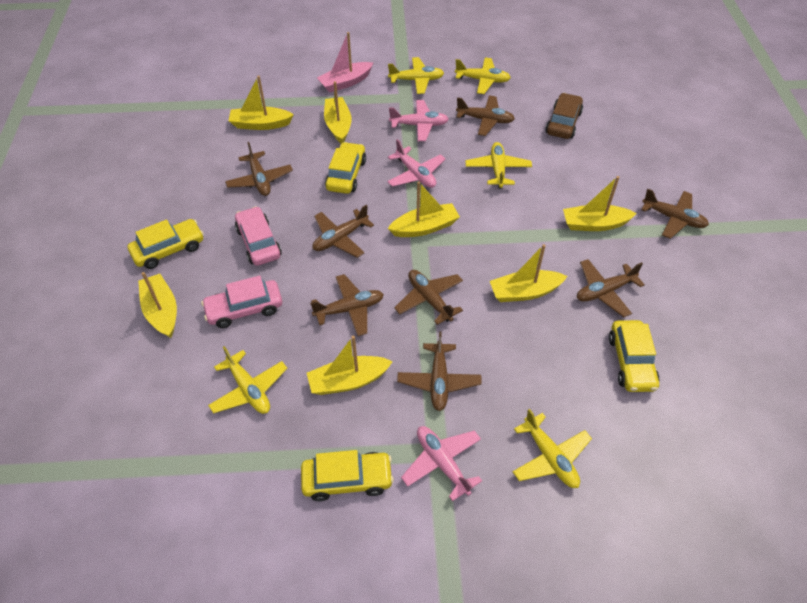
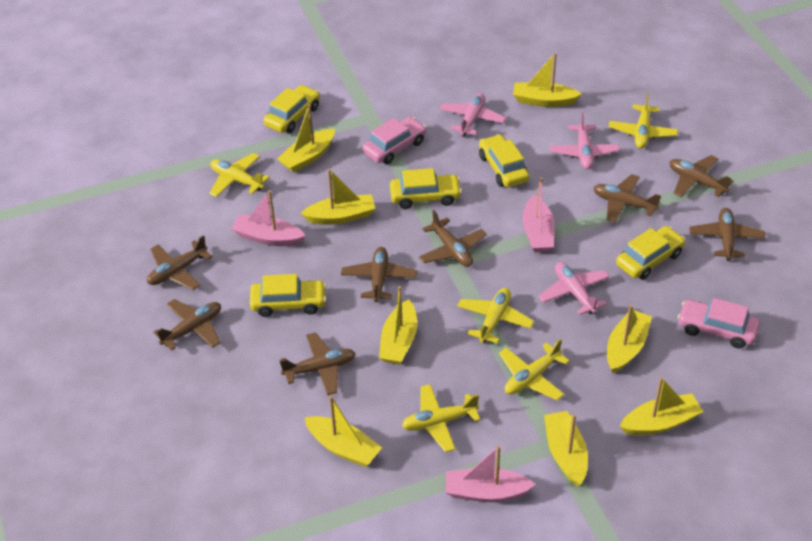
brown car: [545,93,583,139] = 1 -> none = 0
pink boat: [317,32,373,93] = 1 -> [231,190,306,246] [445,445,536,502] [523,178,555,253] = 3
yellow boat: [138,272,177,338] [229,76,294,130] [307,336,393,395] [324,81,352,143] [388,182,460,237] [490,244,568,302] [563,176,637,231] = 7 -> [277,104,335,172] [301,169,376,225] [304,396,382,467] [379,286,417,365] [513,53,582,107] [544,411,588,486] [607,305,652,373] [620,377,703,435] = 8
yellow car: [128,219,204,269] [301,450,394,501] [325,142,366,194] [609,320,659,392] = 4 -> [250,274,326,317] [263,85,320,133] [390,168,462,209] [479,134,529,188] [616,226,685,280] = 5

